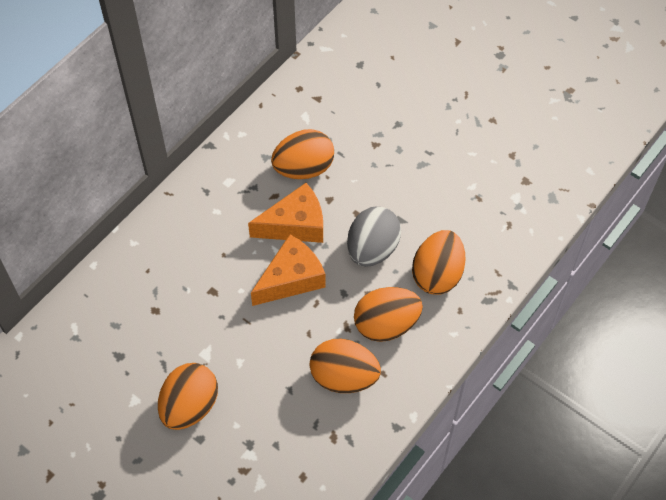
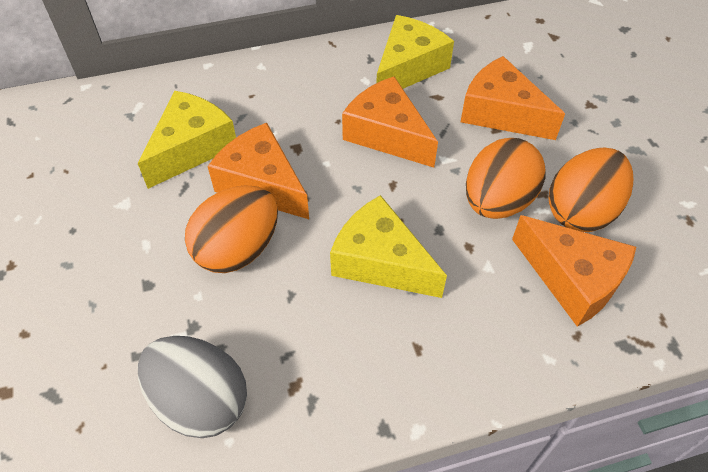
orange cheese: [248,183,323,243] [251,234,326,306] = 2 -> [208,123,309,219] [342,76,438,168] [461,56,565,140] [512,215,636,327] = 4
orange egg: [158,363,218,430] [271,129,334,179] [310,339,381,393] [354,287,423,342] [412,230,466,295] = 5 -> [185,185,278,273] [466,138,546,219] [549,148,633,232] = 3
yellow cheese: none = 0 -> [138,91,236,189] [330,195,447,298] [376,15,454,89] = 3

